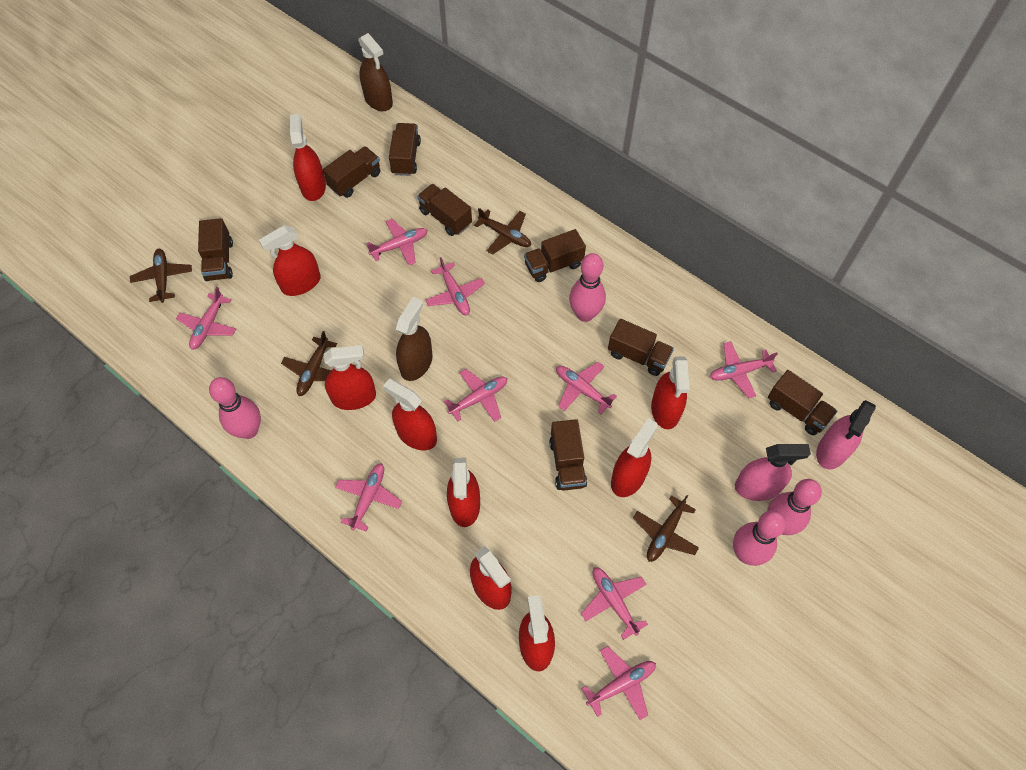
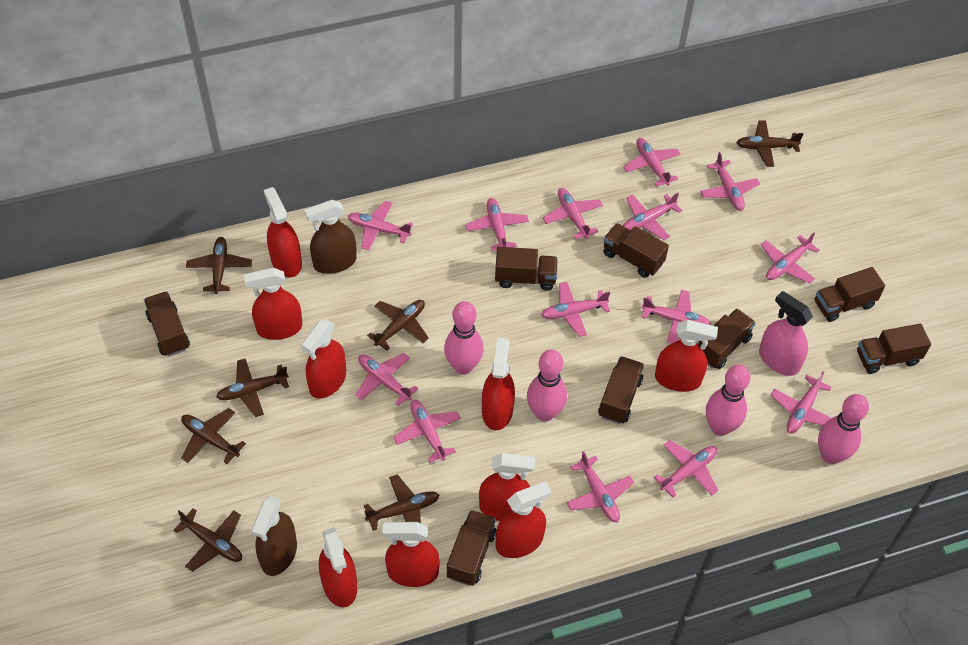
brown plane: [130,249,192,303] [281,331,337,396] [474,208,531,255] [633,495,699,562] = 4 -> [173,508,242,572] [181,408,246,464] [186,237,252,294] [216,358,289,417] [364,474,439,531] [367,300,429,351] [736,120,803,167] = 7
pink plane: [176,287,236,350] [335,463,402,532] [367,219,428,265] [426,257,485,315] [444,369,508,422] [556,362,617,414] [581,567,648,640] [582,646,656,720] [710,341,778,398] = 9 -> [348,201,413,250] [355,353,418,406] [393,400,461,463] [465,198,529,251] [541,282,610,337] [543,188,603,239] [566,451,634,522] [623,138,681,187] [623,193,682,240] [641,290,711,344] [654,440,719,497] [700,152,760,211] [761,233,820,283] [771,371,832,434] = 14
pink spray bottle: [735,444,811,501] [816,400,876,470] = 2 -> [759,291,813,376] = 1

